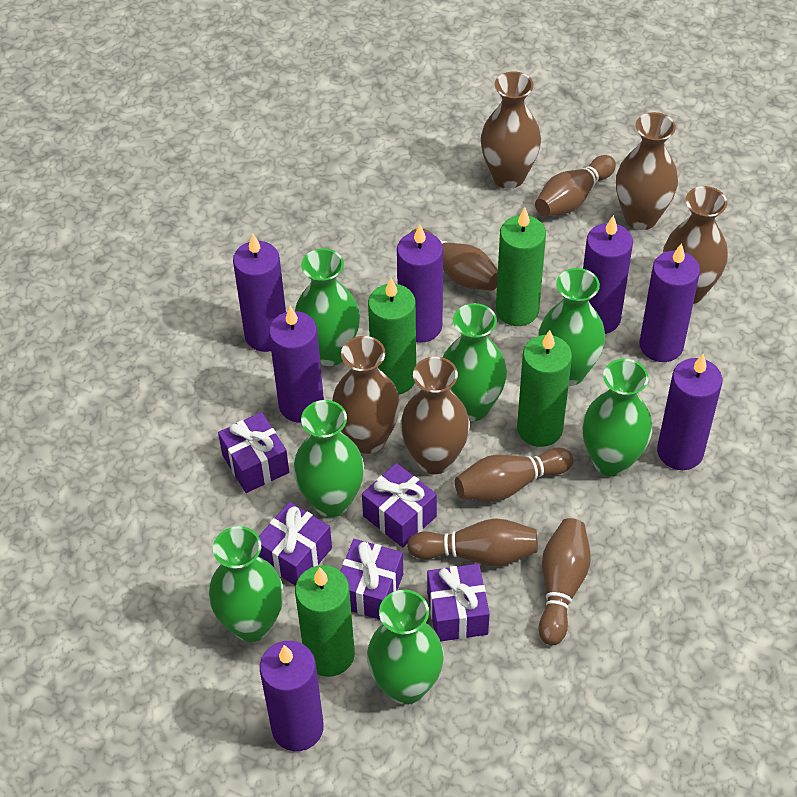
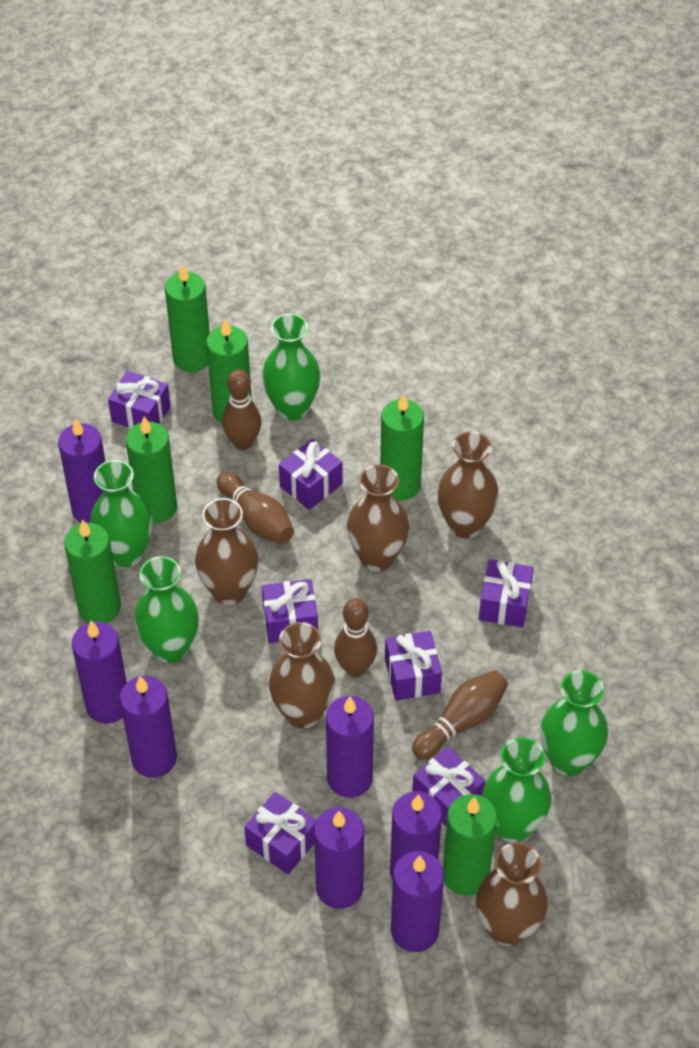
brown bowling pin: [407,518,538,566] [410,228,498,291] [455,448,574,502] [535,155,616,217] [539,518,590,645] = 5 -> [217,472,294,544] [222,369,262,450] [334,598,377,677] [412,670,508,759] = 4
green candle: [295,565,355,677] [368,278,416,394] [496,207,546,326] [517,330,572,447] = 4 -> [64,519,121,623] [126,417,177,523] [165,264,210,372] [206,319,252,424] [380,393,424,501] [443,794,497,896] = 6
green vase: [209,526,283,642] [293,400,364,517] [295,248,360,366] [367,590,444,705] [443,303,507,421] [538,268,605,386] [582,359,652,477] = 7 -> [90,460,153,567] [134,556,199,663] [262,314,321,421] [482,737,551,843] [541,670,608,776] = 5
purple gift: [218,412,289,493] [259,502,332,586] [341,539,403,620] [362,463,437,548] [427,564,490,642] = 5 -> [108,371,171,429] [244,792,317,874] [262,579,318,643] [279,439,343,510] [385,631,442,701] [412,746,485,826] [479,559,534,628] = 7

